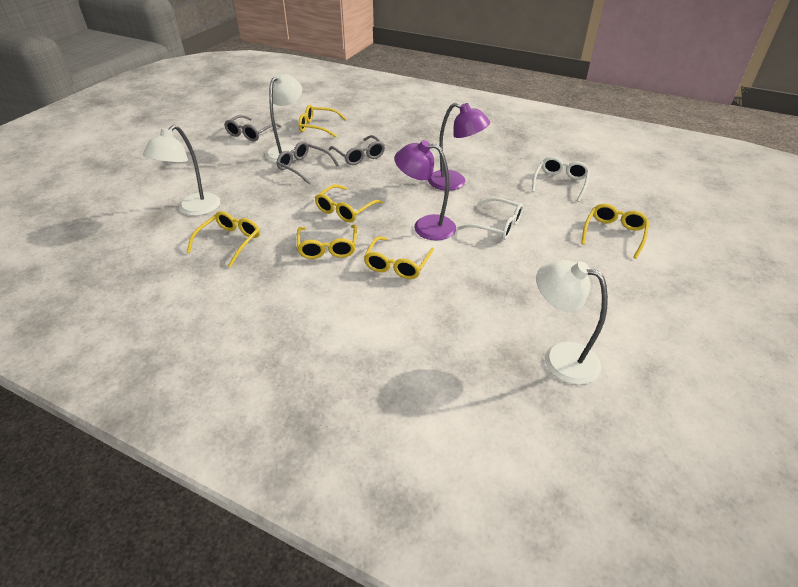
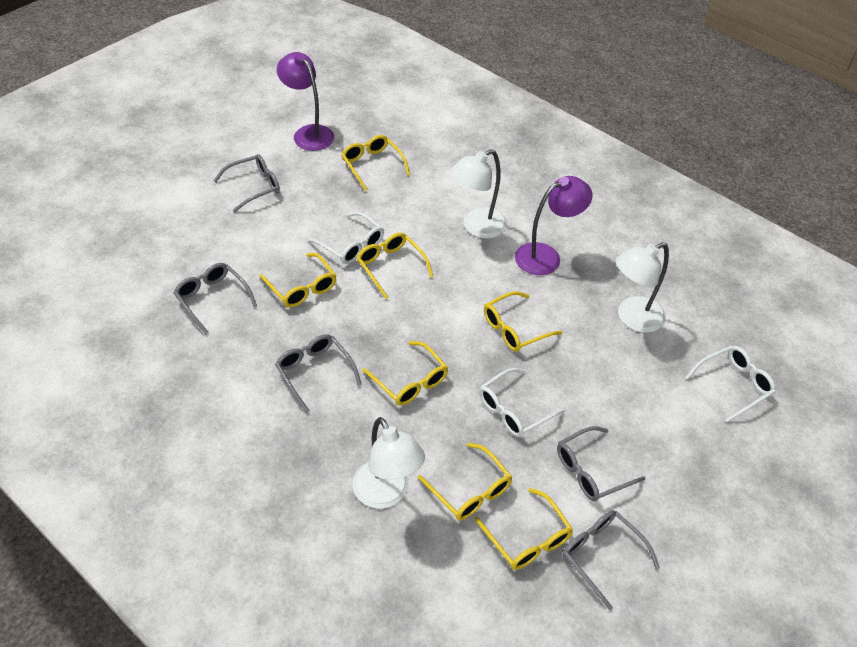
grey glasses: [224,115,282,141] [276,141,339,185] [329,135,385,165] = 3 -> [174,263,257,334] [213,154,280,213] [275,334,362,413] [557,426,645,501] [563,510,660,610] = 5
white glasses: [458,197,524,240] [532,157,590,202] = 2 -> [308,212,384,264] [479,368,565,437] [685,346,776,422] = 3
yellow glasses: [187,211,260,267] [297,225,357,259] [299,105,347,138] [315,184,383,223] [364,236,434,279] [581,204,649,259] = 6 -> [259,253,337,307] [341,135,410,191] [357,232,434,299] [362,341,448,406] [418,443,512,520] [475,488,573,570] [484,291,562,352] = 7

